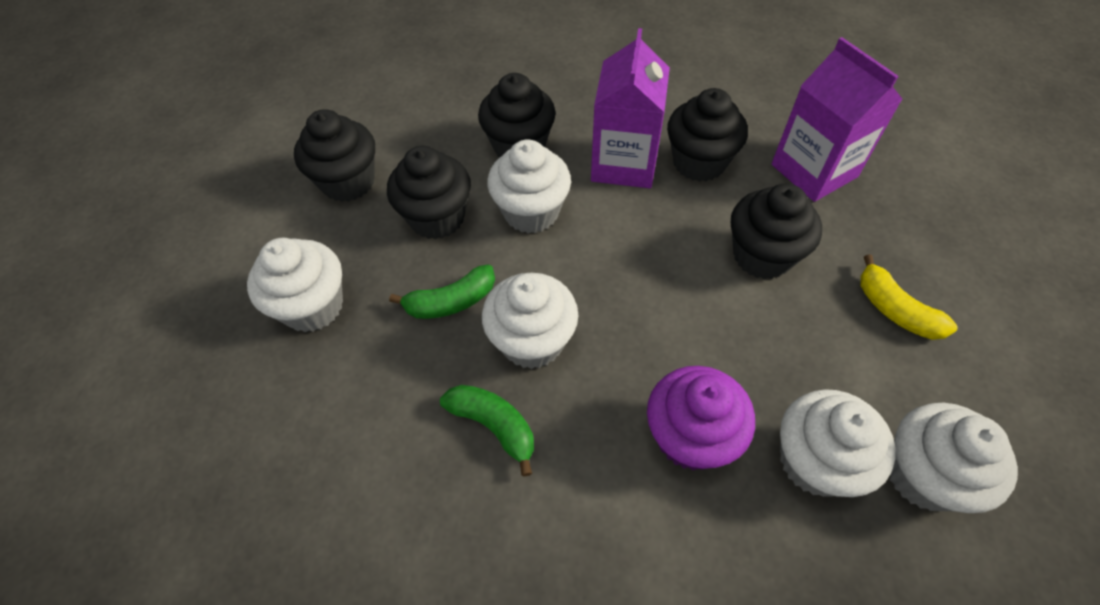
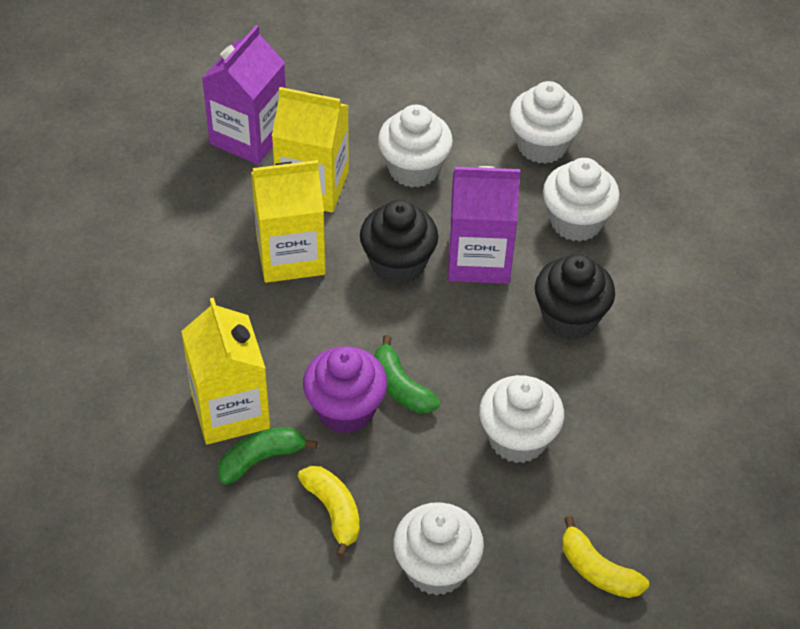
black cupcake: [294,109,375,202] [387,146,471,239] [478,73,556,157] [667,88,748,182] [731,183,822,279] = 5 -> [360,200,438,285] [535,254,615,340] = 2
yellow banana: [860,255,958,340] = 1 -> [298,466,360,558] [562,516,649,598] = 2
yellow carton: none = 0 -> [181,298,270,444] [251,160,326,283] [272,87,349,212] = 3

